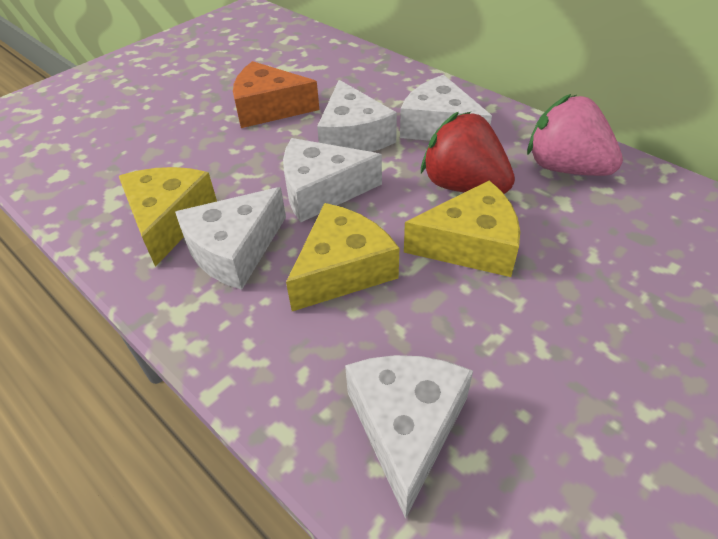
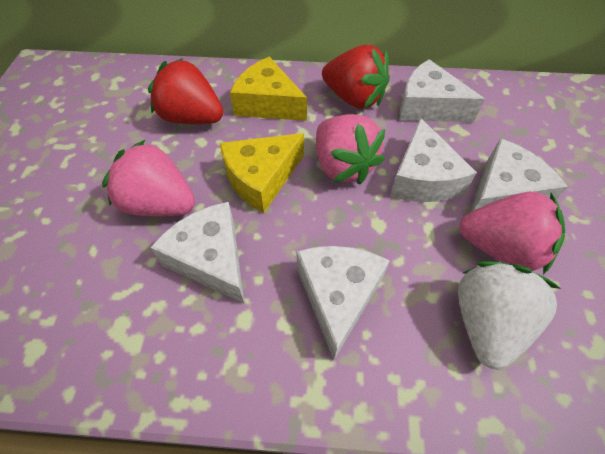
orange cheese: [233,61,319,128] = 1 -> none = 0
pink strawberry: [527,94,623,176] = 1 -> [102,140,195,217] [316,114,385,185] [459,192,565,275] = 3
red strawberry: [421,112,515,194] = 1 -> [148,58,223,124] [322,45,390,109] = 2
white strawberry: none = 0 -> [458,261,561,370] = 1
yellow cheese: [119,167,217,267] [286,203,399,311] [404,180,520,277] = 3 -> [220,133,304,213] [230,57,307,121] = 2

